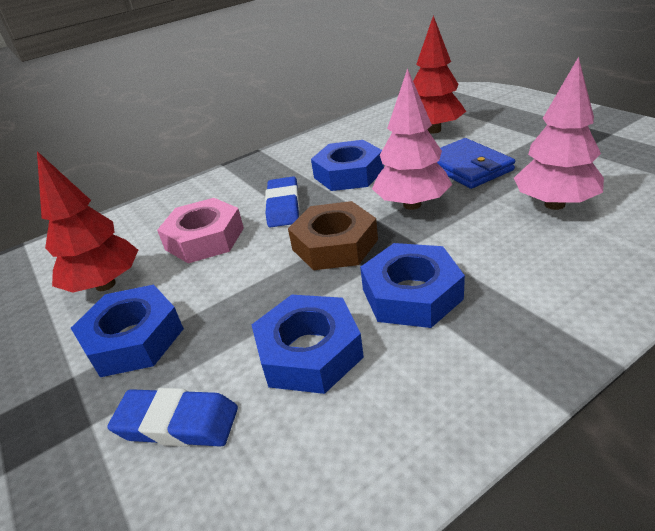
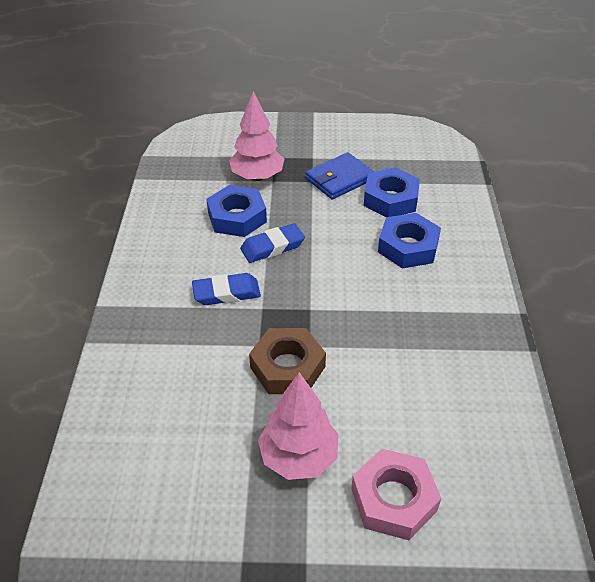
blue nut: [71,285,184,377] [252,295,364,394] [311,140,384,191] [360,243,465,328] = 4 -> [206,185,267,237] [364,167,420,217] [378,213,441,268] = 3
red tree: [37,151,138,293] [413,15,466,134] = 2 -> none = 0

